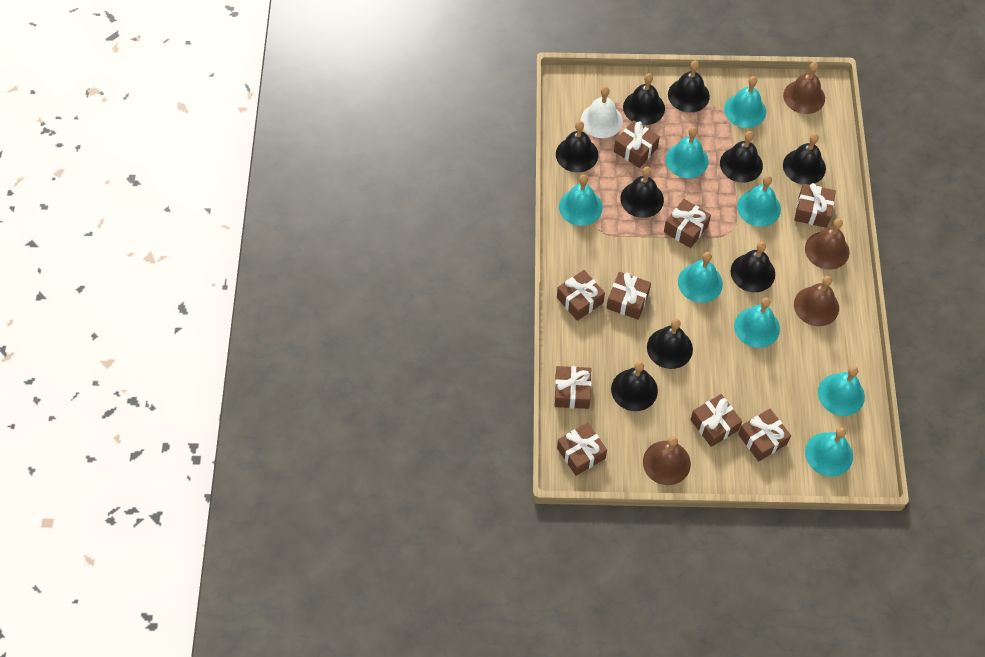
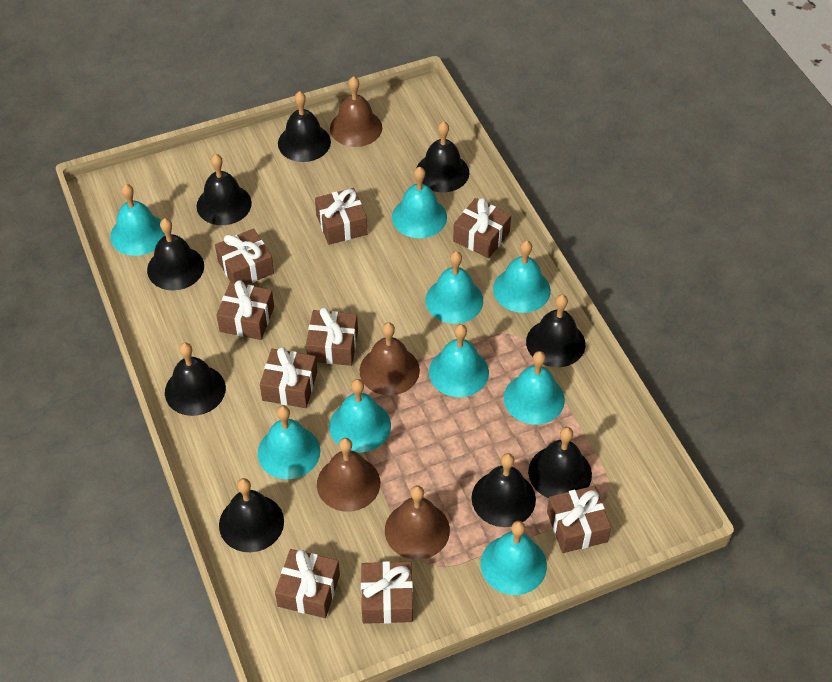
turquoise bell: [559,174,603,226] [666,127,708,178] [678,252,723,303] [724,76,766,128] [734,297,780,348] [737,175,781,227] [805,427,853,477] [818,366,865,416] = 8 -> [110,184,165,256] [258,406,320,479] [329,379,391,452] [392,167,447,238] [426,251,483,324] [429,324,489,397] [481,521,547,595] [493,240,551,313] [504,351,565,424] = 9
white bell: [581,87,623,138] = 1 -> none = 0

